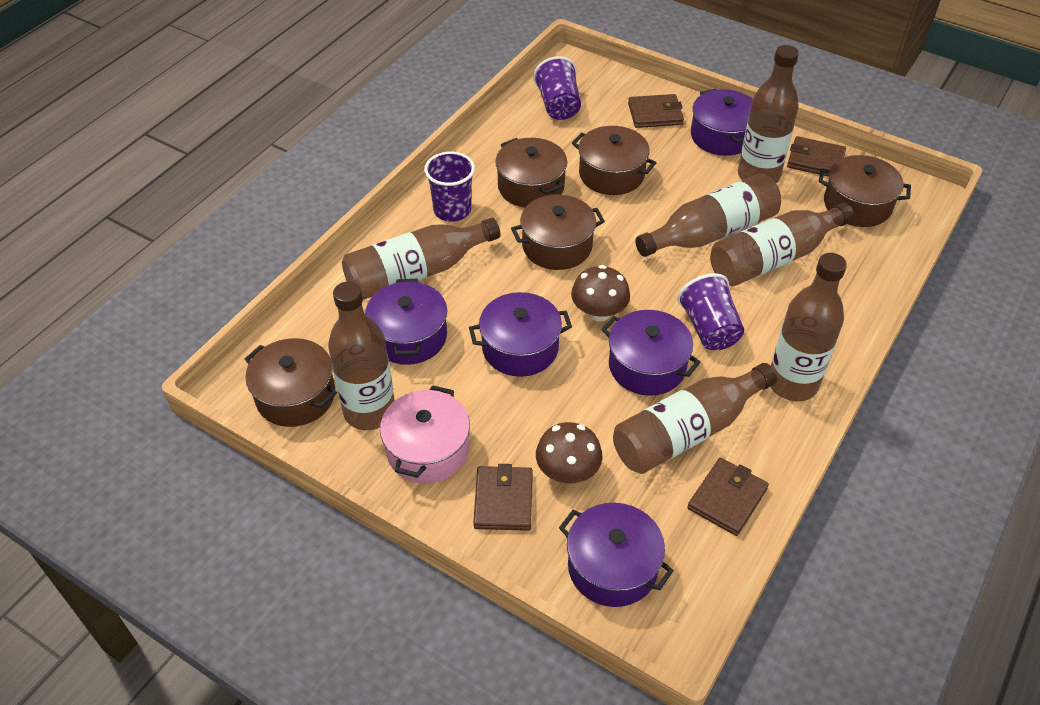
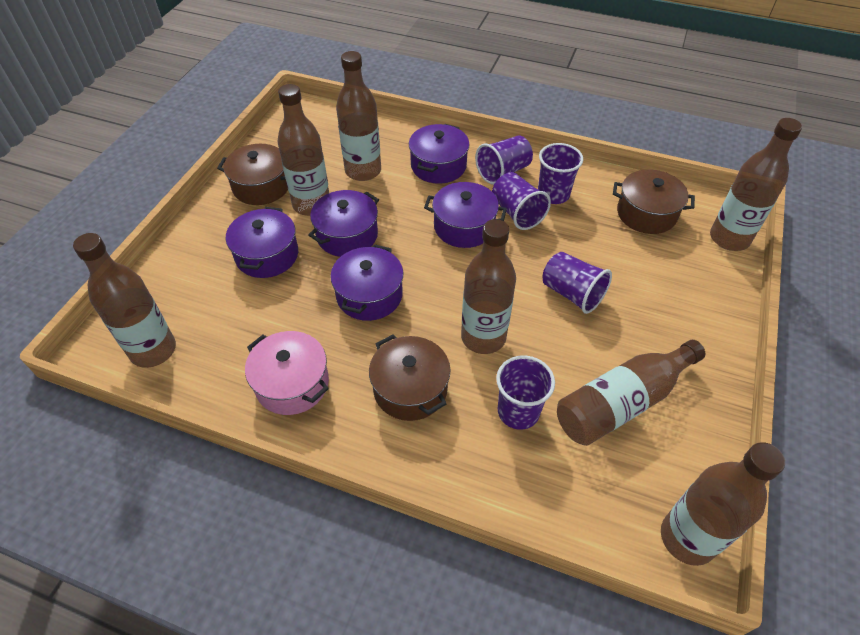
brown mushroom: [536,422,602,483] [571,265,630,321] = 2 -> none = 0
brown pot: [245,338,337,427] [495,138,567,208] [511,195,605,270] [572,126,656,195] [819,155,911,227] = 5 -> [217,144,288,205] [369,334,451,421] [613,169,695,234] = 3
brown wallet: [473,464,533,531] [628,94,684,128] [688,458,769,536] [787,136,846,177] = 4 -> none = 0
purple cup: [424,151,475,222] [533,56,581,120] [677,273,744,350] = 3 -> [475,135,533,185] [492,172,551,230] [496,356,555,430] [538,143,583,204] [543,252,612,314] = 5

